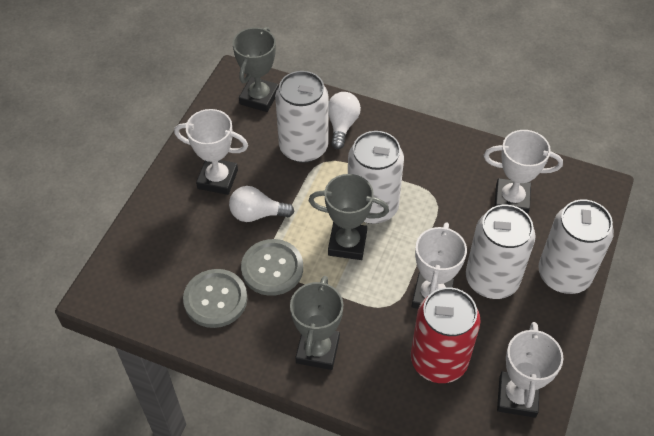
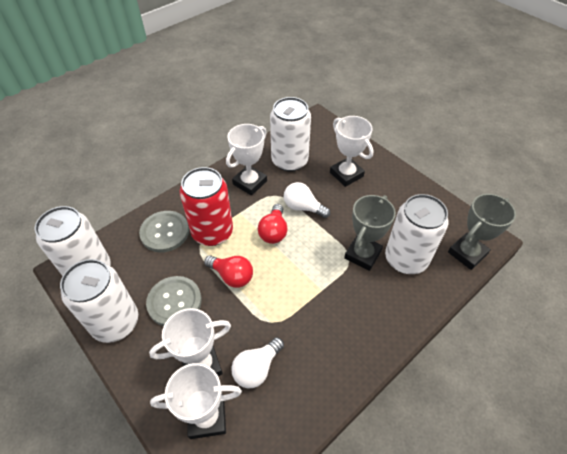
grey trophy: [232,27,279,112] [290,276,343,370] [309,174,389,260] = 3 -> [344,195,396,271] [448,194,516,270] = 2
red light bulb: none = 0 -> [204,255,253,288] [258,204,288,244] = 2

